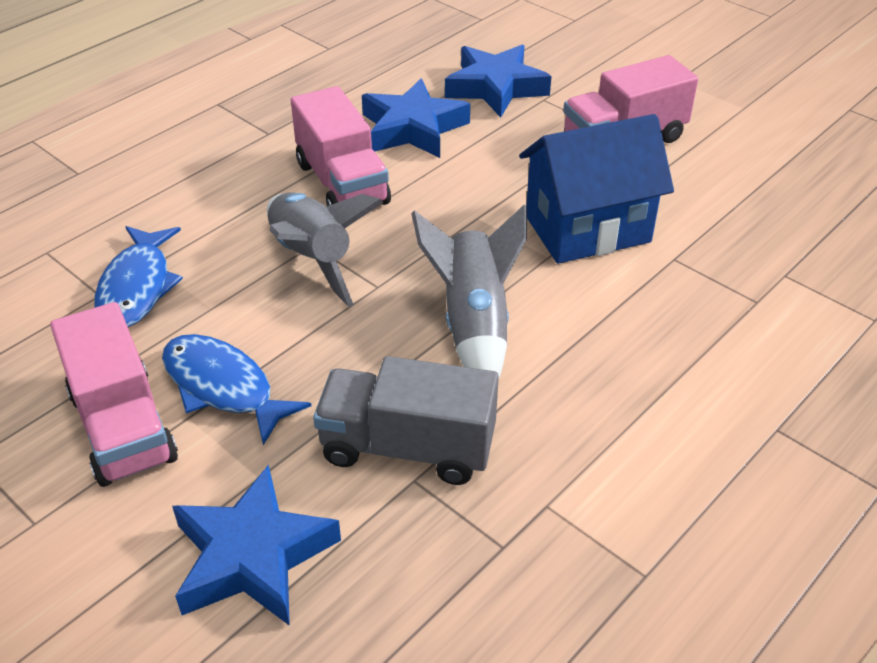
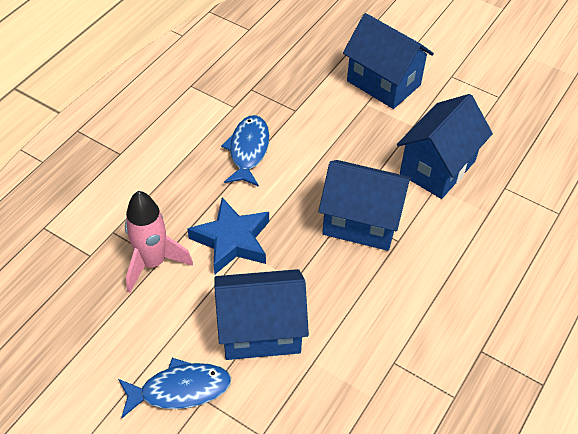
blue house: [519,114,674,264] = 1 -> [214,269,309,360] [318,160,411,251] [343,13,434,109] [397,94,493,199] = 4
blue star: [172,465,341,626] [362,79,470,158] [445,45,552,118] = 3 -> [187,197,269,274] = 1
grey rocket: [267,192,384,307] [411,204,527,377] = 2 -> none = 0
grey truck: [313,356,499,485] = 1 -> none = 0
pink rocket: none = 0 -> [125,191,193,293] = 1
pink truck: [50,302,178,487] [291,86,391,206] [563,55,698,143] = 3 -> none = 0

